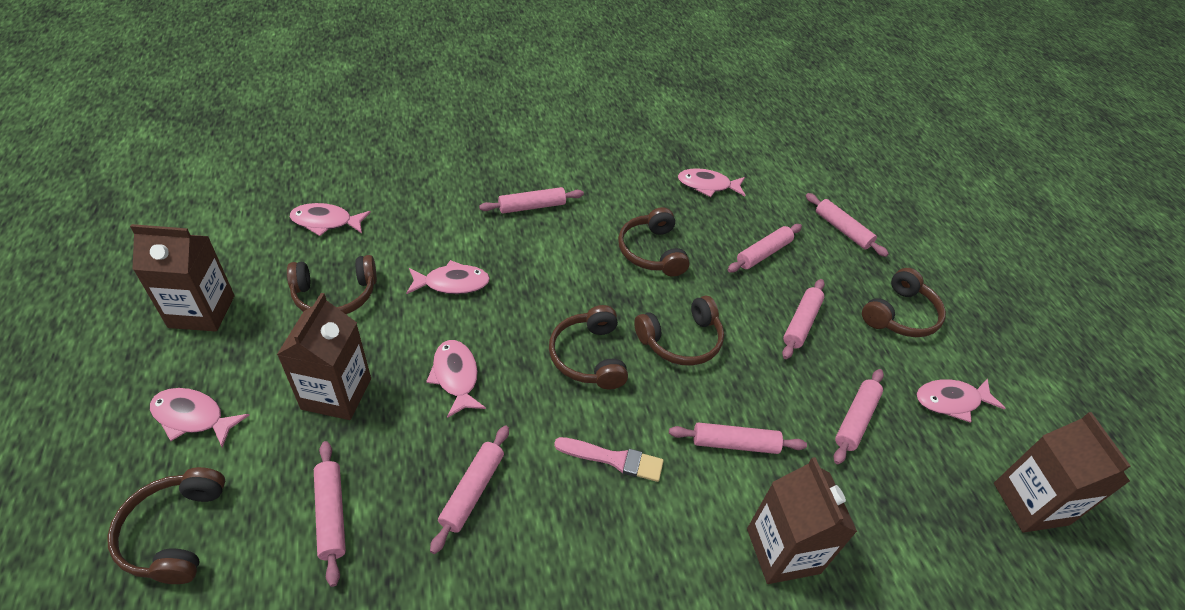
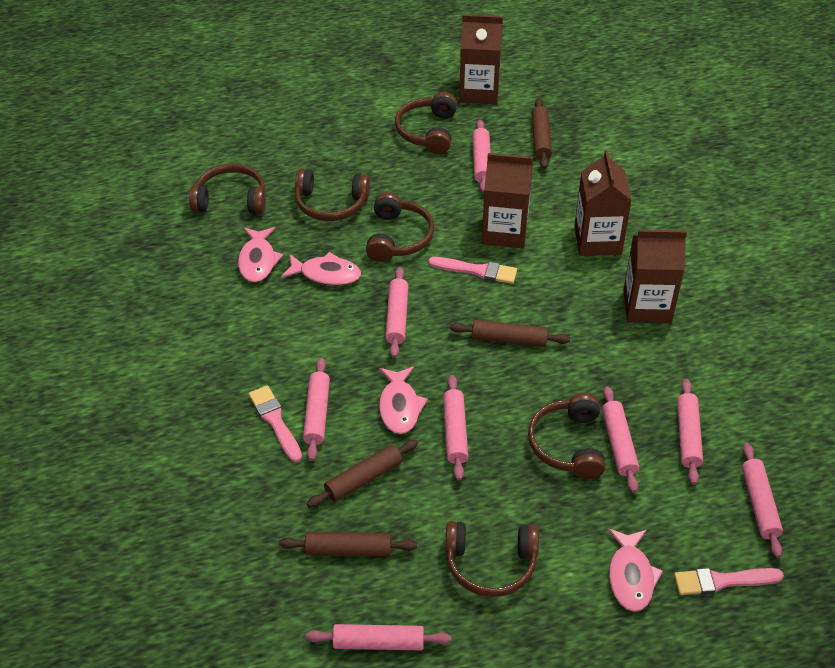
brown rolling pin: none = 0 -> [279,532,417,556] [306,439,418,508] [450,320,570,347] [531,98,552,169] = 4
pink brush: [554,437,664,482] = 1 -> [249,385,302,462] [429,257,517,284] [674,568,784,595] = 3
pink fish: [150,388,249,448] [290,203,371,236] [406,260,490,294] [426,340,486,418] [678,168,745,197] [916,379,1005,423] = 6 -> [238,227,283,283] [281,252,361,286] [379,366,428,434] [608,528,663,612] = 4

